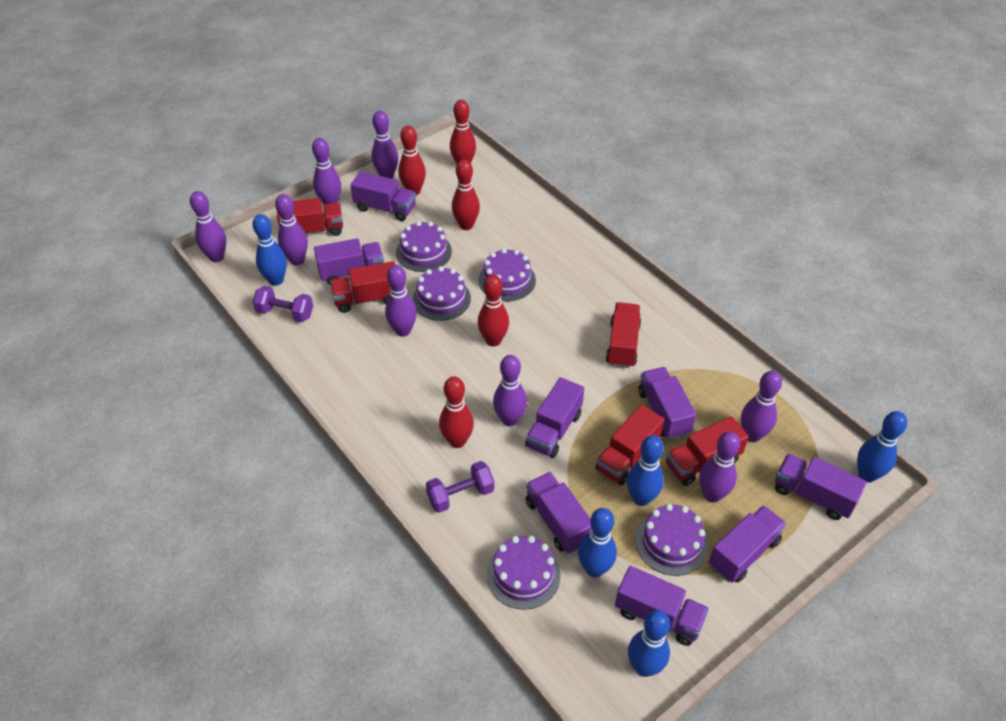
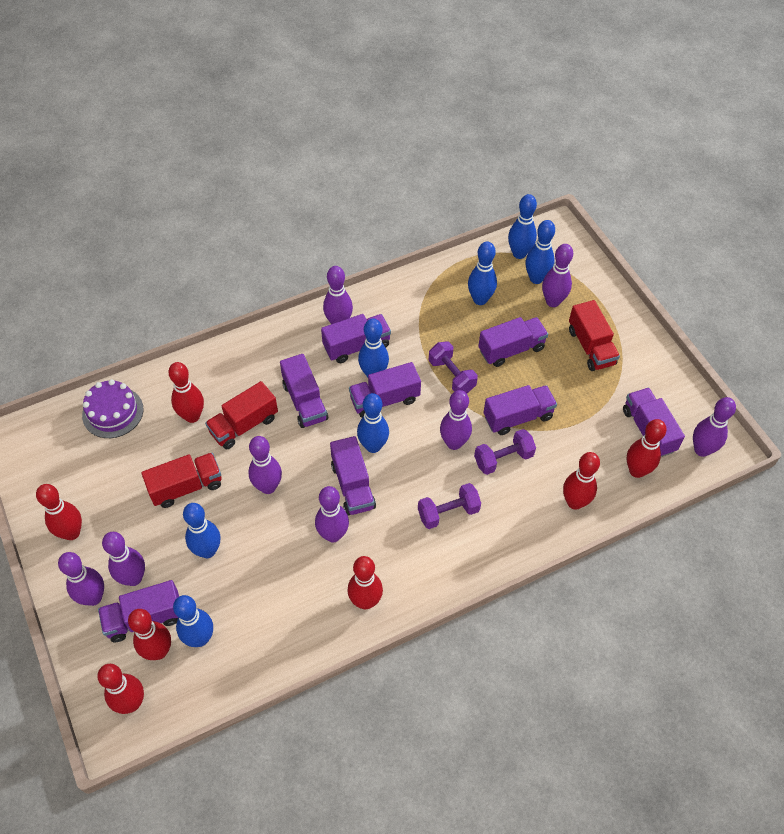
blue bowling pin: [252,214,287,286] [578,508,617,578] [627,435,664,506] [628,610,670,677] [857,411,907,482] = 5 -> [173,595,213,647] [183,503,220,558] [357,393,389,453] [358,319,389,377] [468,241,497,305] [508,194,537,259] [526,220,555,284] = 7
purple cake: [396,221,452,272] [412,266,471,321] [478,248,536,301] [487,536,561,610] [635,503,708,576] = 5 -> [82,379,144,438] = 1
purple dumbbell: [253,286,313,322] [426,461,494,513] = 2 -> [418,483,481,529] [428,341,478,393] [474,429,536,475] = 3
red bowling pin: [398,125,426,195] [439,376,474,448] [450,100,476,164] [452,159,480,230] [478,275,509,346] = 5 -> [36,484,82,540] [97,664,144,714] [128,609,171,660] [168,362,204,423] [347,556,383,609] [563,452,600,510] [627,419,667,478] = 7
red truck: [277,198,343,236] [330,261,395,313] [595,405,664,486] [606,302,641,368] [666,416,749,486] = 5 -> [141,453,222,508] [205,381,278,449] [569,300,620,371] = 3

